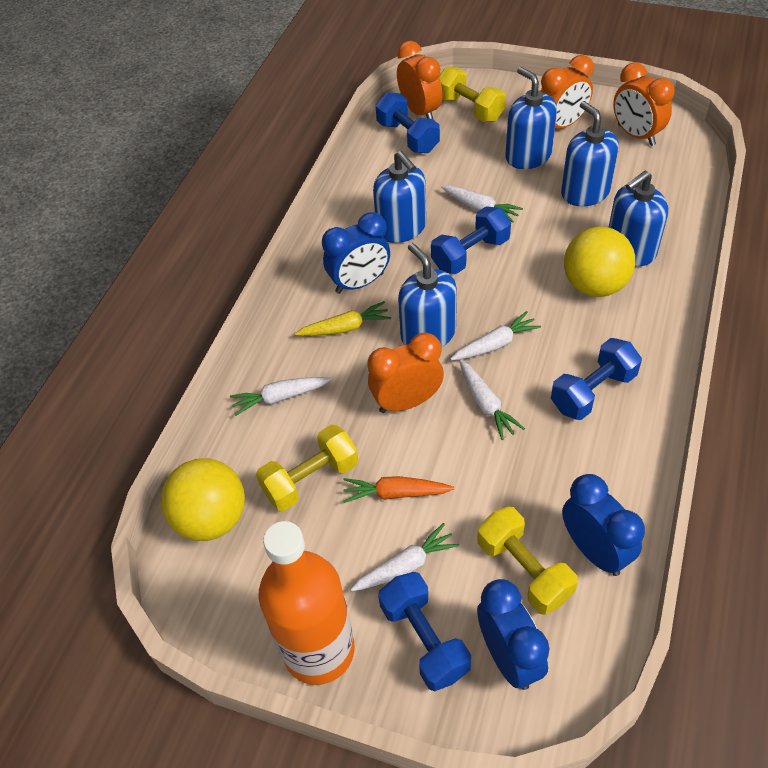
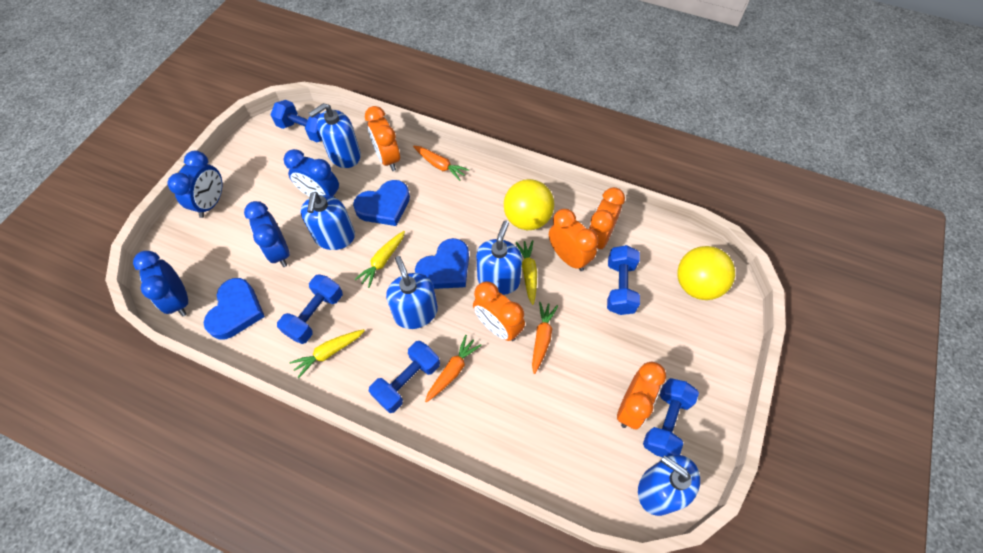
blue clock: [322,212,390,294] [477,579,549,690] [562,474,645,576] = 3 -> [133,251,188,317] [168,151,222,218] [244,201,290,267] [284,149,339,198] = 4
blue dumbbell: [376,92,440,153] [378,572,471,691] [431,206,511,274] [551,338,642,420] = 4 -> [270,100,322,142] [277,274,343,344] [369,341,440,413] [607,245,640,315] [643,378,699,457] = 5
blue heart: none = 0 -> [204,278,265,339] [353,180,410,226] [415,238,469,289] = 3
orange bottle: [258,521,355,685] = 1 -> none = 0
orange carrot: [343,476,454,503] = 1 -> [413,146,469,181] [425,335,482,402] [532,302,558,374] = 3
orange clock: [367,332,444,413] [397,41,443,119] [541,55,594,129] [613,62,675,146] = 4 -> [365,106,400,171] [473,281,525,341] [549,209,598,271] [588,187,625,249] [617,362,666,429] = 5
white carrot: [230,377,331,416] [350,523,459,591] [441,185,523,223] [450,311,541,360] [460,360,525,440] = 5 -> none = 0
yellow carrot: [295,301,391,336] = 1 -> [290,329,365,378] [354,231,405,288] [515,240,537,305] = 3
yellow dumbbell: [256,424,358,511] [439,67,506,122] [477,507,578,615] = 3 -> none = 0

